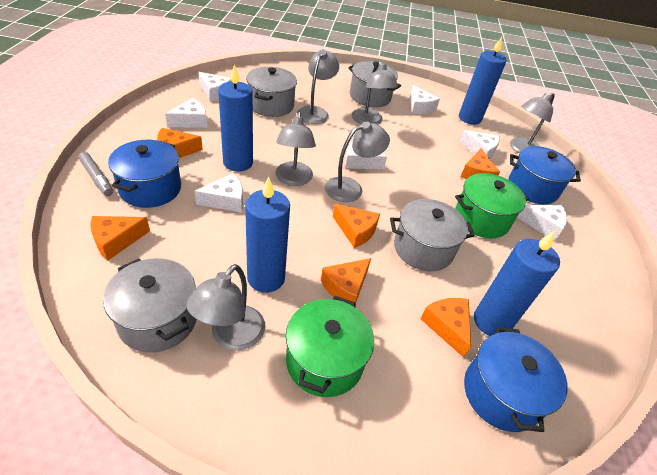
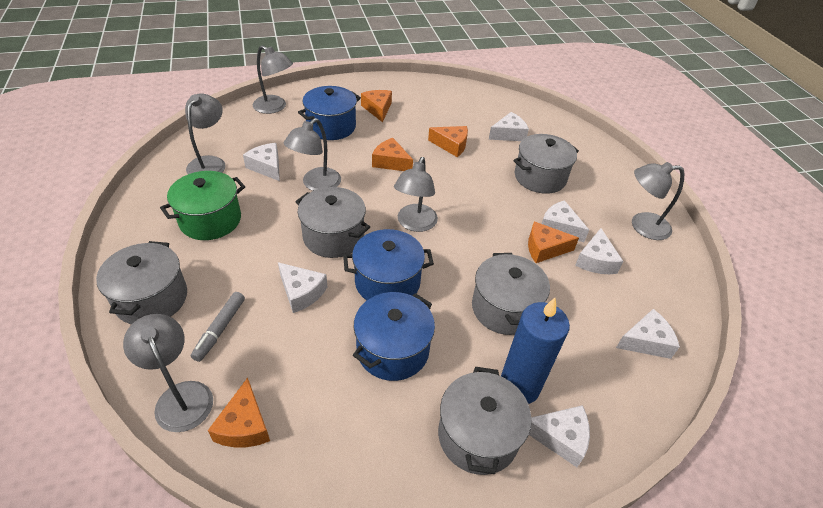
blue candle: [218,64,253,171] [245,177,290,293] [459,37,507,125] [474,230,560,336] = 4 -> [501,298,570,404] = 1
green pot: [286,296,374,397] [455,173,529,238] = 2 -> [160,171,245,240] = 1
grey pot: [103,258,197,352] [246,67,297,117] [348,61,401,107] [390,199,475,271] = 4 -> [96,241,187,325] [295,187,370,258] [438,367,532,475] [472,253,550,335] [513,134,579,194] = 5
orange cheese: [91,216,150,260] [157,128,203,158] [321,258,371,303] [333,204,380,248] [421,298,471,358] [460,148,500,179] = 6 -> [208,378,270,448] [361,90,392,122] [372,138,413,171] [428,126,468,157] [528,221,579,263] = 5

